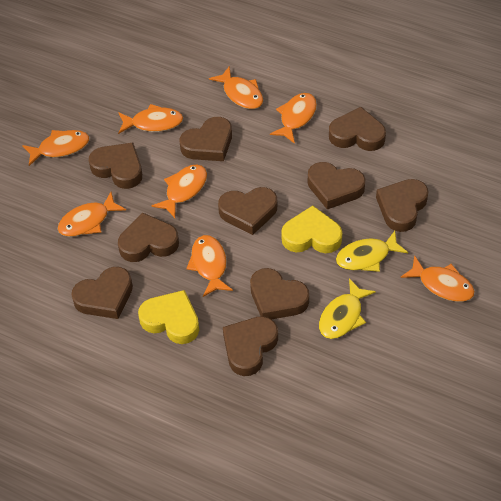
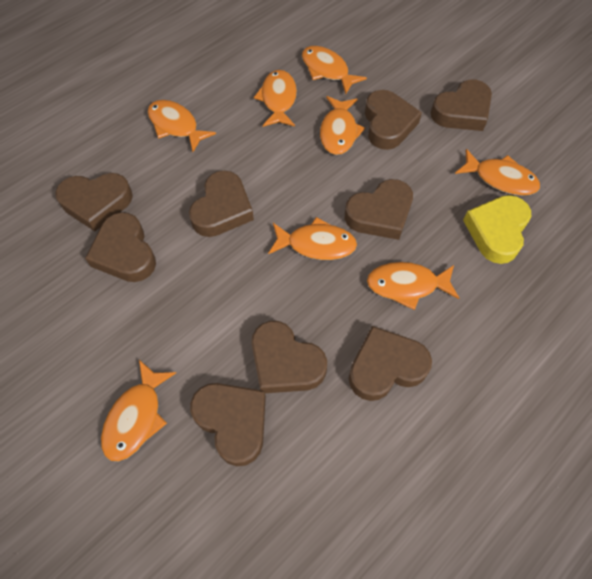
brown heart: [71,267,133,319] [89,143,142,189] [118,213,179,262] [180,117,232,161] [218,187,277,235] [223,316,278,376] [250,268,309,320] [308,162,365,209] [329,107,386,151] [376,179,429,232] = 10 -> [55,173,133,231] [85,212,156,282] [189,171,254,237] [190,383,266,466] [251,321,327,393] [345,179,413,240] [349,326,432,401] [365,90,422,150] [431,79,492,131] = 9
yellow fish: [319,278,376,339] [336,231,408,272] = 2 -> none = 0
yellow heart: [138,290,199,344] [281,206,342,253] = 2 -> [463,195,531,264] = 1

